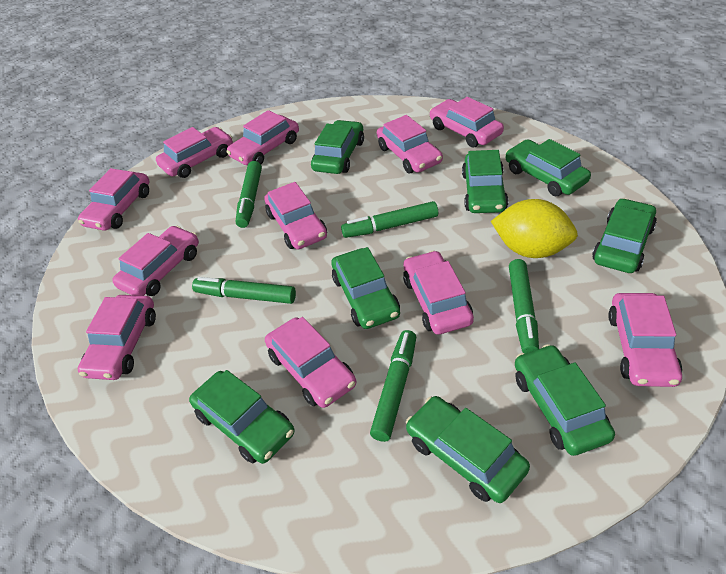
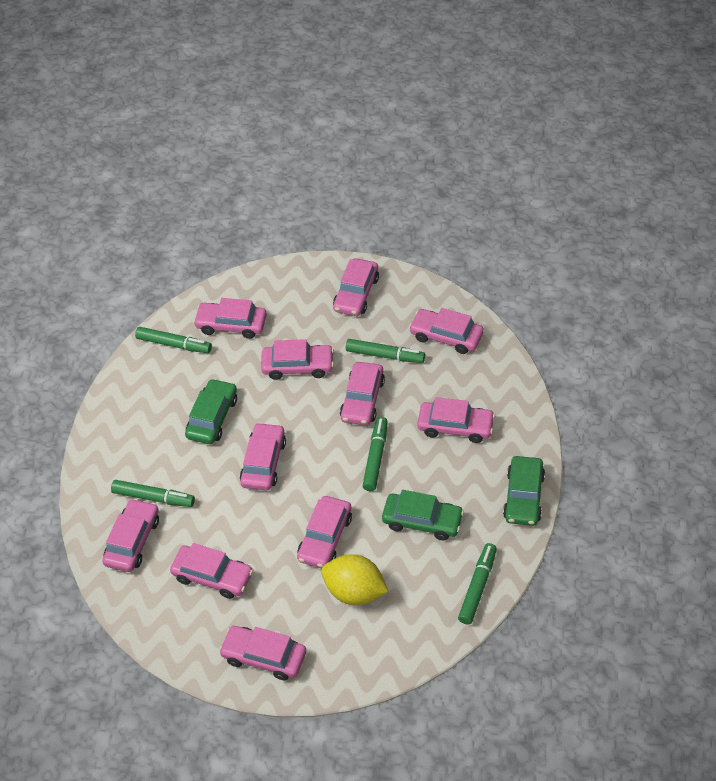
green car: [189,370,295,464] [311,120,364,174] [331,247,400,329] [406,396,530,503] [462,150,508,213] [506,139,591,196] [515,344,615,456] [592,198,657,273] = 8 -> [185,379,237,444] [382,490,464,540] [503,456,545,526] = 3

